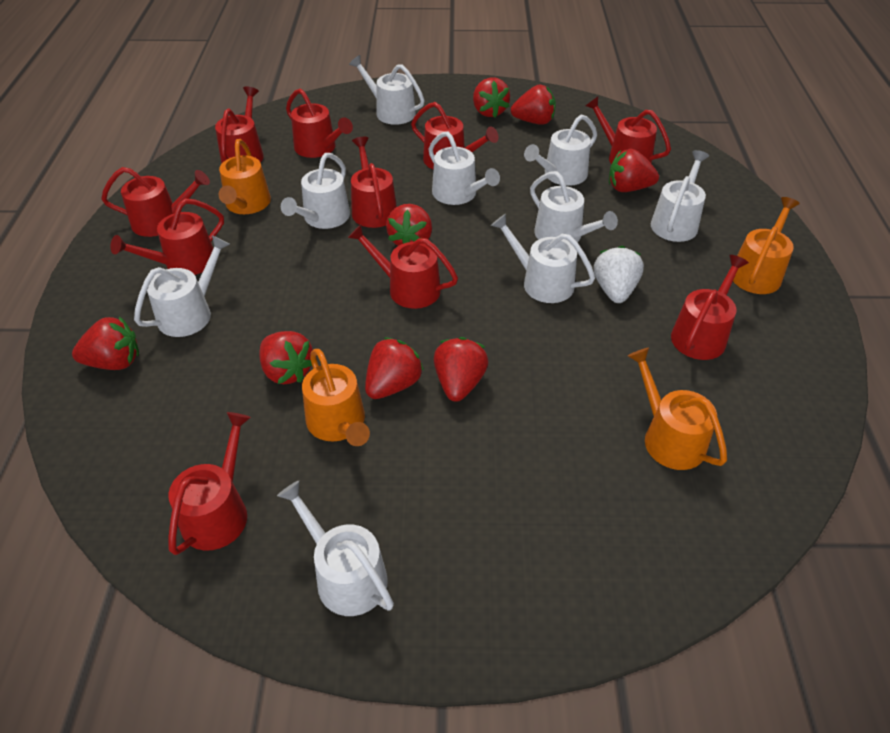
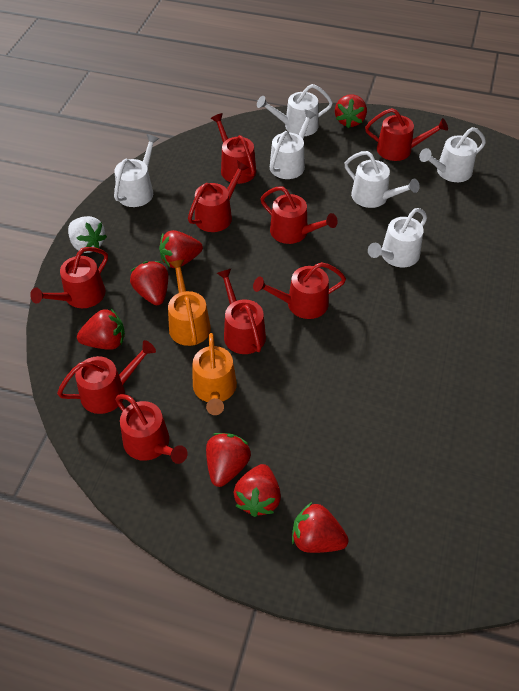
orange watering can: [219,139,271,214] [302,349,370,446] [628,348,727,470] [733,197,800,294] = 4 -> [168,259,211,346] [193,333,237,415] = 2
red strawberry: [72,316,139,370] [259,331,313,384] [365,337,424,399] [386,204,432,246] [434,337,489,402] [473,77,510,118] [511,84,556,125] [609,149,659,192] = 8 -> [77,309,125,350] [130,261,168,305] [159,230,203,268] [206,433,251,487] [234,464,281,517] [292,502,349,553] [335,94,367,128] = 7
red watering can: [101,167,210,237] [110,199,224,275] [168,412,251,555] [215,86,264,163] [286,89,353,158] [348,224,458,309] [351,137,397,228] [411,102,498,169] [586,97,671,164] [671,255,749,360] = 10 -> [30,247,108,308] [57,340,156,414] [115,394,188,464] [188,161,249,232] [211,113,256,184] [217,269,266,354] [253,262,346,319] [260,186,338,244] [365,108,448,161] = 9
white watering can: [134,235,230,337] [277,481,394,616] [281,153,350,229] [349,55,425,125] [428,131,500,205] [491,214,595,303] [524,114,597,186] [530,171,618,242] [651,150,709,242] = 9 -> [114,134,159,207] [257,84,333,136] [270,110,316,179] [345,151,420,208] [368,208,427,267] [419,127,486,182] = 6

